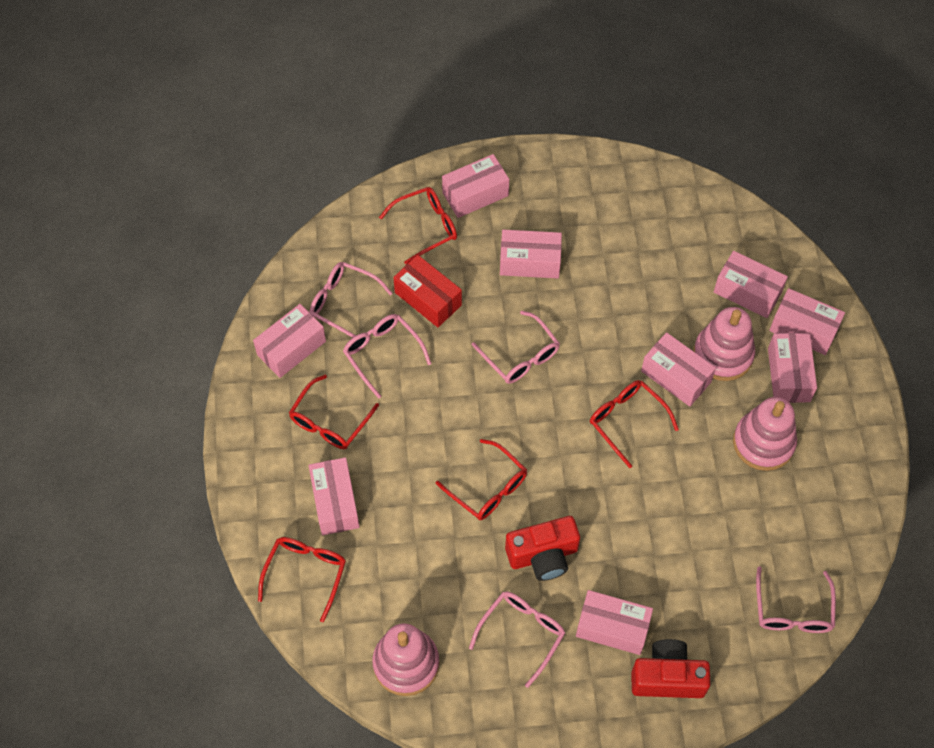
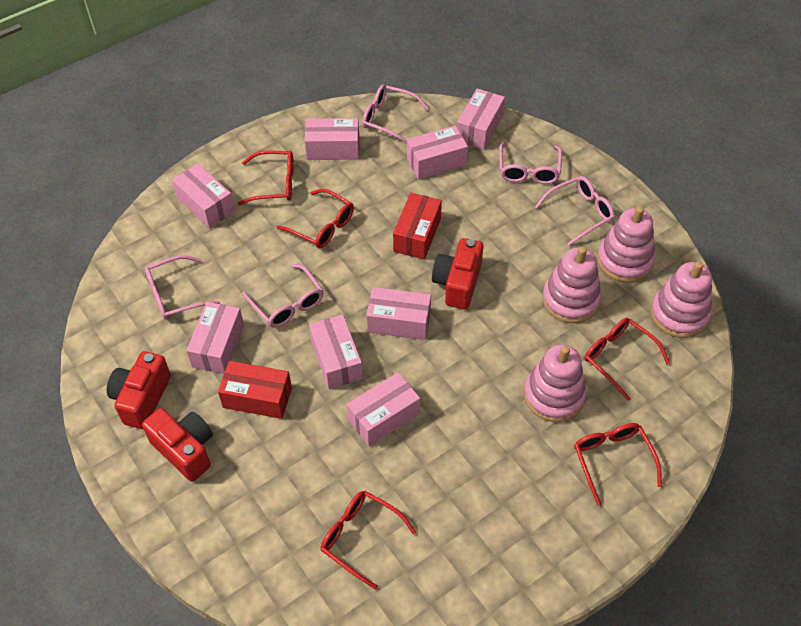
pink box: [253,304,326,378] [309,457,360,535] [442,154,509,218] [500,230,562,278] [576,590,653,655] [641,332,716,407] [714,251,788,318] [768,333,817,403] [769,288,845,355] = 9 -> [172,164,235,228] [186,302,244,374] [305,118,359,160] [309,314,363,389] [347,372,420,446] [366,287,431,340] [407,125,468,180] [457,88,505,150] = 8
pink stacking toy: [372,623,439,696] [694,307,755,381] [733,397,797,471] = 3 -> [524,344,587,422] [542,247,601,323] [597,206,655,283] [651,261,712,338] = 4
red box: [393,255,462,327] = 1 -> [218,361,292,419] [393,193,442,260] = 2
red camera: [505,516,580,581] [631,639,711,698] = 2 -> [107,351,171,429] [142,408,213,482] [432,238,483,310] = 3

